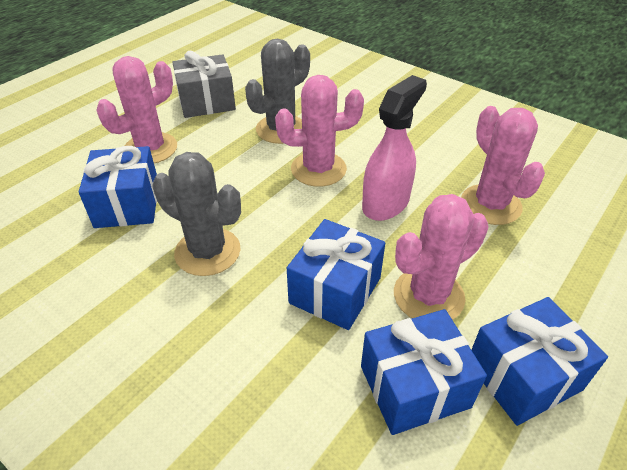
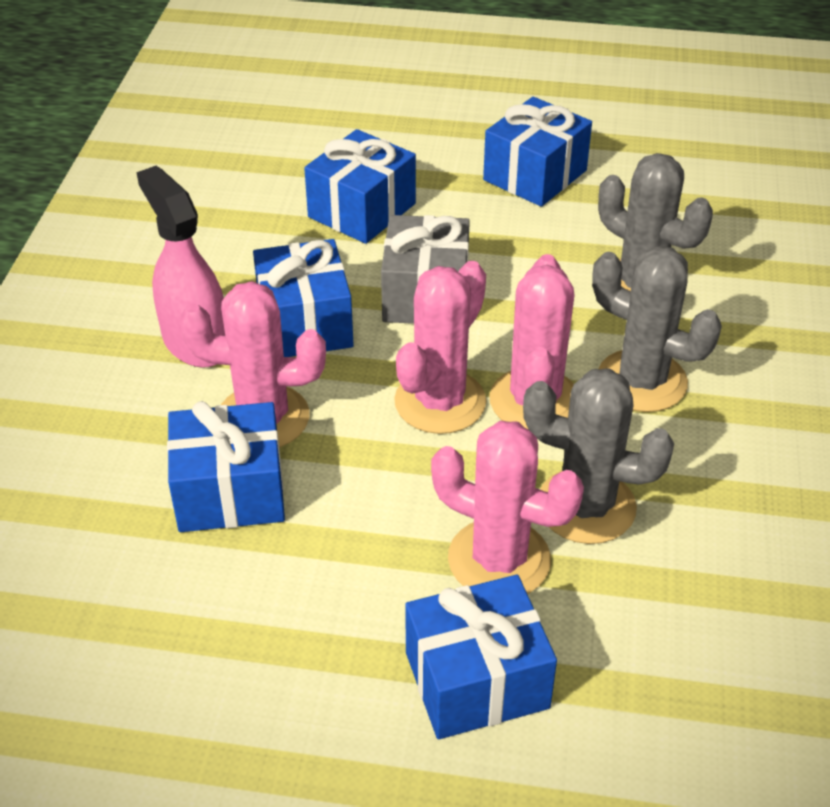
blue gift: [79,146,157,228] [287,219,385,330] [361,309,487,435] [472,297,608,426] = 4 -> [167,401,285,532] [253,239,354,357] [304,129,416,244] [405,575,557,739] [483,97,592,207] = 5
grey cactus: [152,152,241,276] [245,39,310,144] = 2 -> [523,368,674,544] [592,246,722,412] [598,153,713,291] = 3

